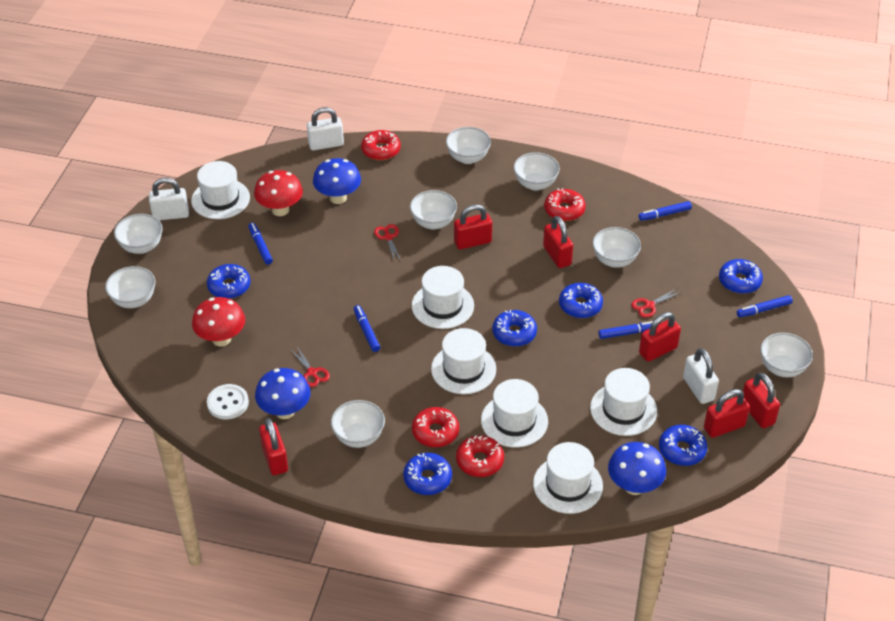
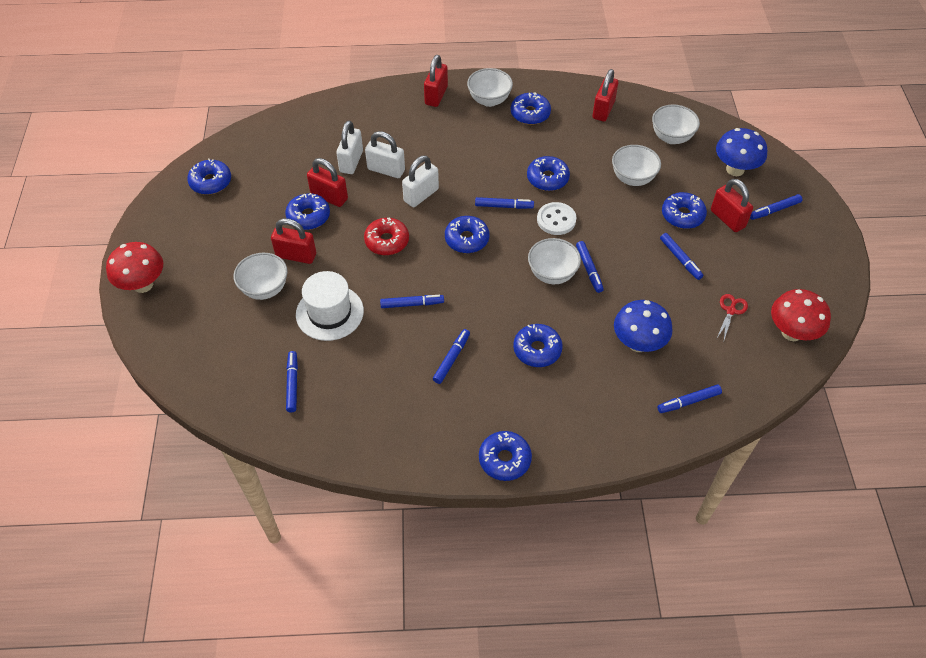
blue donut: [207,264,251,299] [403,453,452,495] [492,310,537,347] [559,283,603,318] [659,425,707,466] [719,259,763,294] = 6 -> [187,158,231,195] [285,193,330,230] [445,216,489,253] [479,431,532,481] [511,92,551,125] [513,324,563,367] [527,156,570,191] [662,192,707,229] = 8
blue marker: [248,223,273,265] [354,305,380,352] [599,321,653,339] [639,201,692,221] [737,295,793,317] = 5 -> [286,351,298,412] [380,295,444,308] [433,329,470,384] [475,197,534,209] [576,241,604,293] [657,385,722,413] [660,233,703,280] [750,194,802,220] = 8
blue mushroom: [255,368,311,419] [313,158,361,204] [608,442,666,495] = 3 -> [614,300,673,352] [716,128,767,176] = 2
red donut: [361,130,401,160] [412,407,459,447] [456,435,504,477] [544,188,586,221] = 4 -> [364,218,409,255] = 1
red padlock: [259,418,288,475] [454,204,492,250] [543,216,573,268] [639,312,681,362] [704,389,750,438] [743,372,780,428] = 6 -> [271,218,316,264] [307,158,348,207] [424,55,448,107] [592,69,618,121] [711,179,753,232] = 5
red scissors: [290,345,330,387] [374,224,401,261] [631,289,681,318] = 3 -> [717,294,748,343] = 1
white bowl: [105,266,156,308] [114,214,163,254] [331,400,385,448] [410,190,457,230] [446,127,491,164] [513,152,560,191] [592,227,641,268] [760,333,813,377] = 8 -> [233,253,287,300] [467,68,513,107] [528,238,581,284] [612,145,661,186] [652,104,700,144] = 5
white hat: [191,161,250,219] [412,266,474,329] [431,328,496,394] [481,379,548,448] [533,442,603,514] [590,368,657,436] = 6 -> [296,271,364,341] = 1

